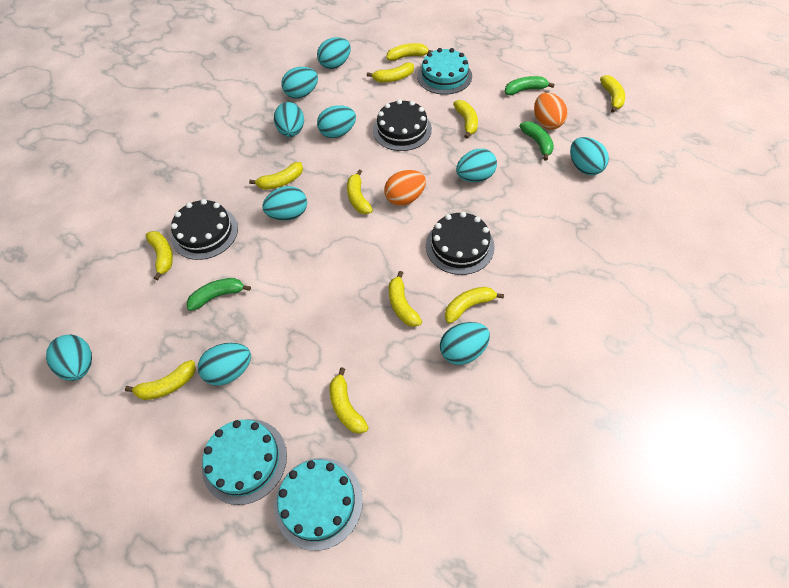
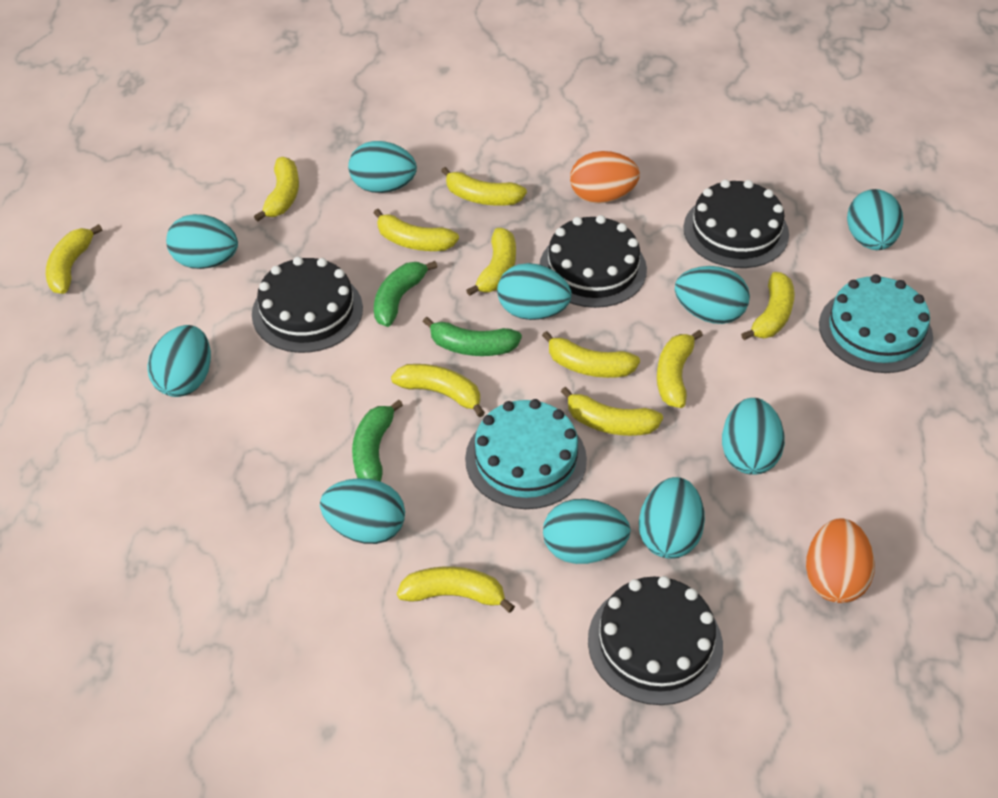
black cake: [171,199,238,260] [373,99,432,151] [426,212,495,275] = 3 -> [252,257,363,353] [540,215,647,308] [588,576,723,705] [684,180,789,268] = 4
turquoise cake: [202,419,287,505] [274,458,363,551] [417,48,472,95] = 3 -> [465,399,587,509] [819,274,933,373] = 2

